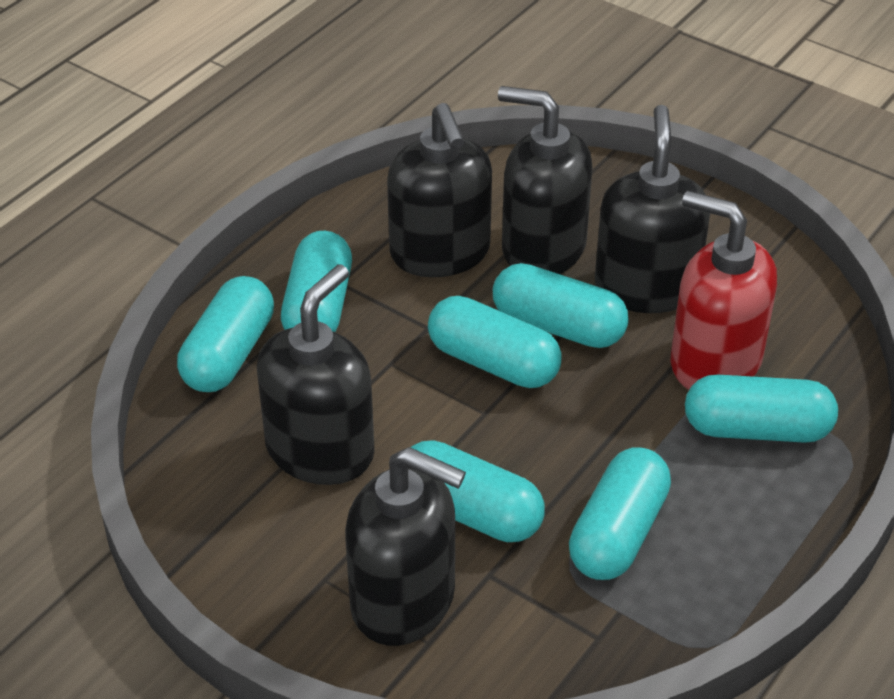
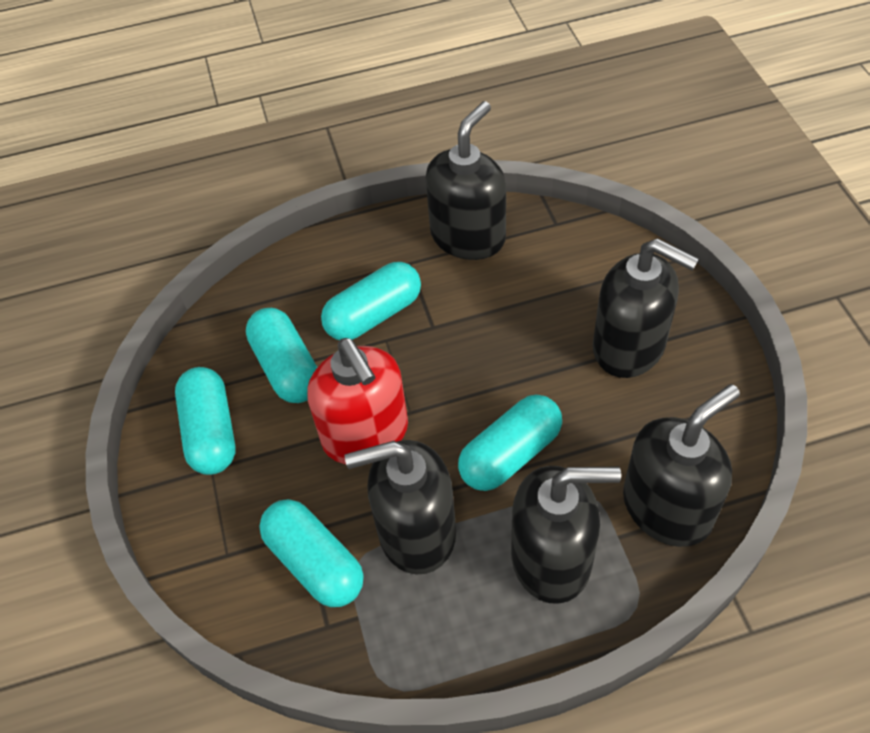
turquoise capsule: [177,276,274,392] [281,231,352,332] [411,441,545,542] [428,296,562,388] [493,263,629,348] [569,448,671,580] [685,375,838,443] = 7 -> [175,367,235,475] [246,308,318,403] [259,499,363,607] [321,262,421,340] [458,395,562,491] = 5

